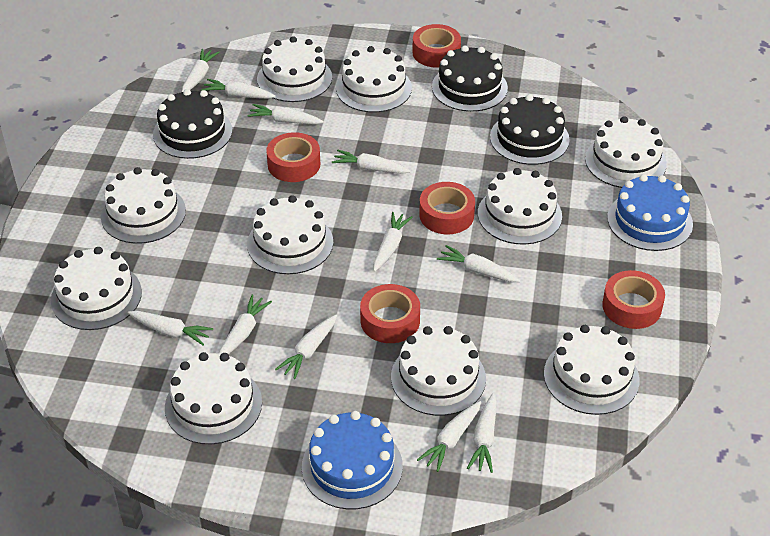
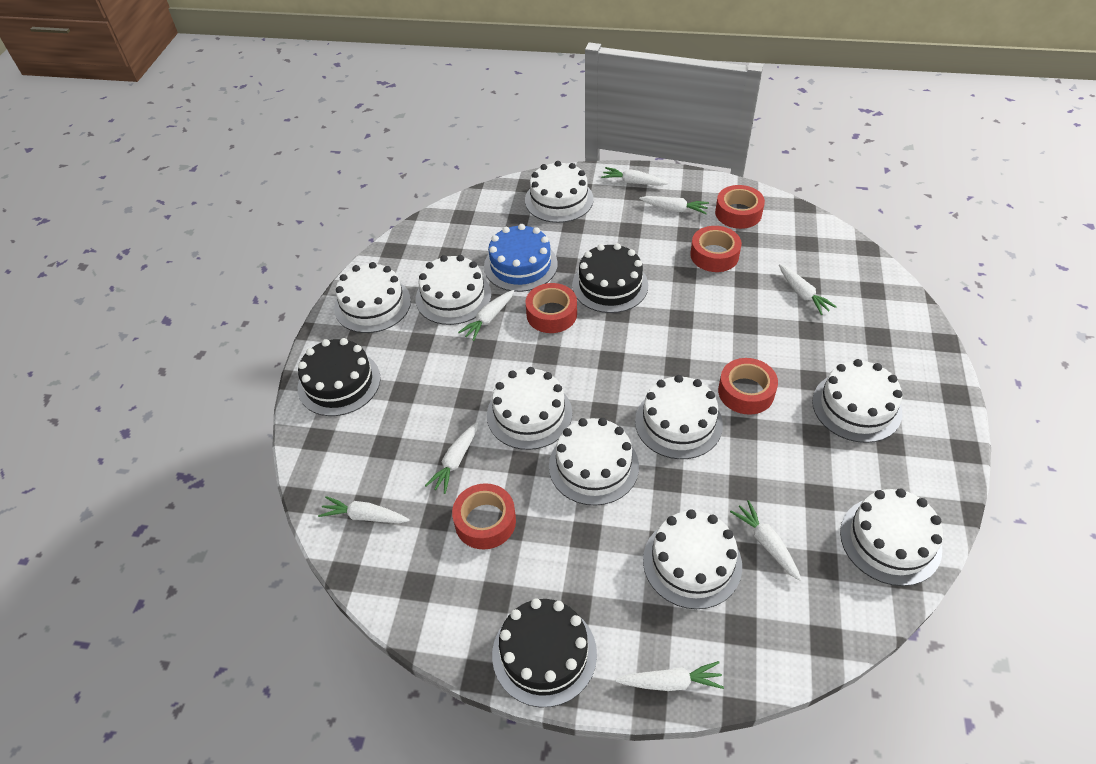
blue cake: [302,411,403,509] [607,174,693,251] = 2 -> [484,224,558,292] = 1
white cake: [51,247,142,330] [101,167,186,244] [165,352,262,445] [247,195,333,274] [257,36,332,102] [336,46,412,112] [391,326,486,416] [478,168,562,245] [544,325,640,415] [585,116,667,188] = 10 -> [334,262,411,333] [416,255,491,325] [487,367,572,450] [525,161,594,223] [549,418,639,506] [635,375,723,459] [643,509,742,609] [812,359,903,443] [840,488,943,586] = 9
white carrot: [128,311,213,345] [182,49,219,92] [201,79,276,99] [219,295,272,355] [247,104,324,125] [275,315,337,379] [332,150,411,174] [373,212,413,272] [417,401,481,472] [437,245,520,282] [467,393,497,473] = 11 -> [318,496,410,523] [425,422,478,494] [458,290,514,341] [601,167,668,186] [615,661,724,691] [639,196,709,214] [730,500,802,581] [779,264,837,315] = 8

